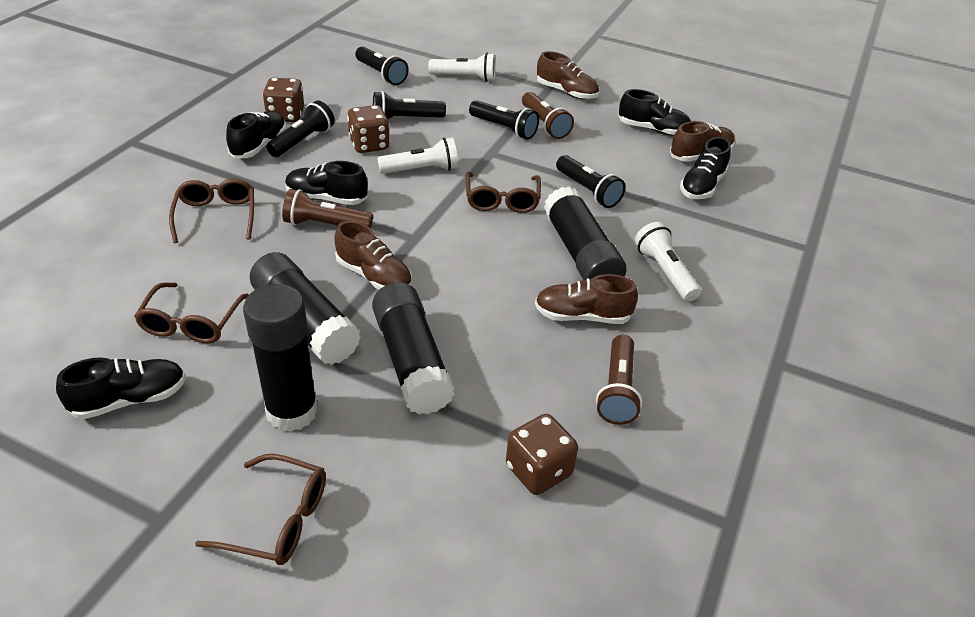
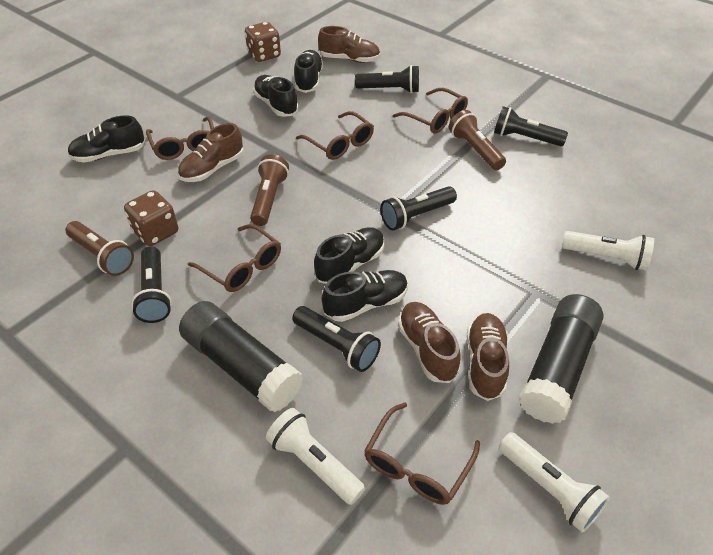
black glue stick: [243,284,318,432] [250,252,361,365] [372,282,455,414] [544,187,626,280] = 4 -> [179,301,303,412] [519,294,603,424] = 2
brown dice: [263,78,304,122] [347,105,390,153] [506,414,578,495] = 3 -> [124,190,178,246] [245,22,281,62] = 2
brown glasses: [134,282,249,343] [169,179,254,243] [195,454,326,565] [466,172,541,213] = 4 -> [146,116,214,160] [188,224,281,292] [296,111,374,160] [364,402,480,505] [393,88,468,134] = 5

